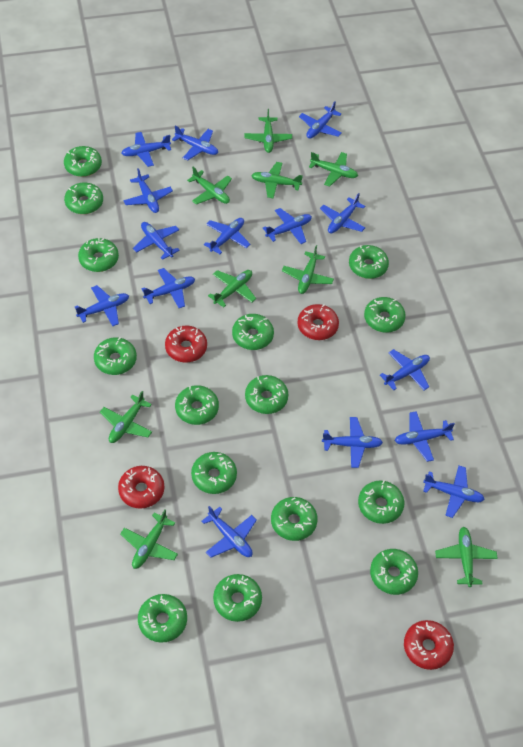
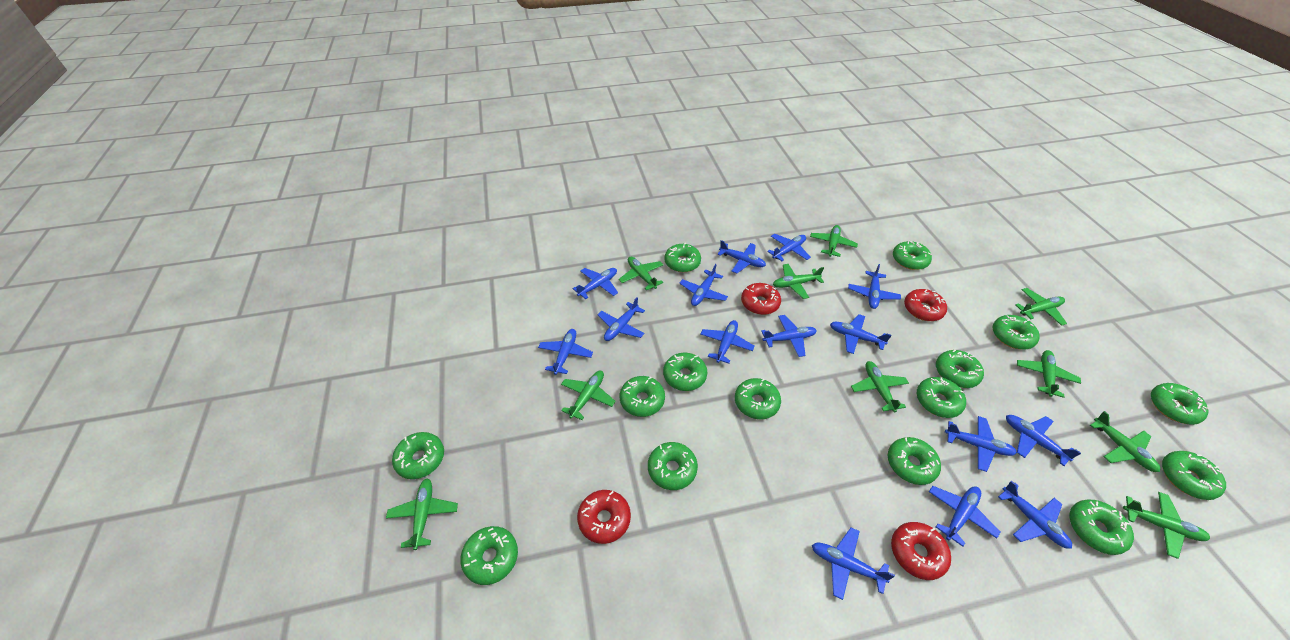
green plane: [100,391,152,443] [120,510,178,569] [187,167,232,205] [208,270,256,307] [245,109,292,153] [251,162,303,198] [282,245,334,294] [309,152,358,187] [435,527,498,587] = 9 -> [386,478,458,550] [561,371,616,420] [619,257,663,290] [773,264,824,299] [810,225,858,257] [851,361,909,413] [1015,288,1067,326] [1017,350,1081,398] [1090,411,1160,472] [1123,492,1210,559] = 10

